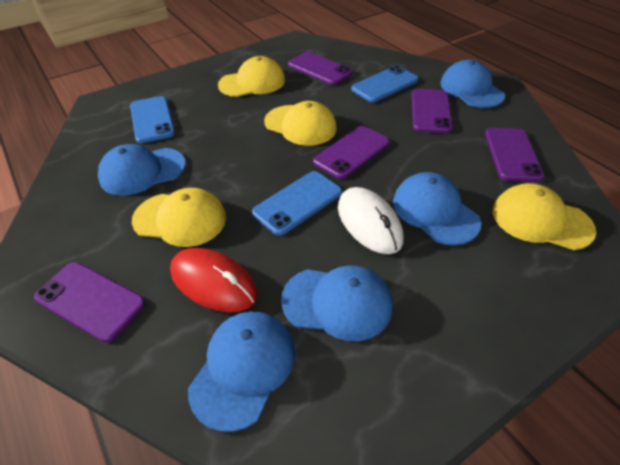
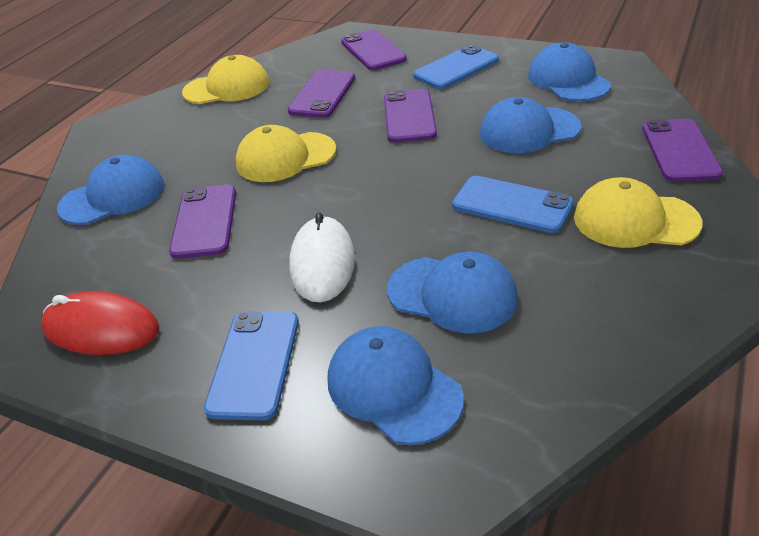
yellow cap: [132,188,226,247] [218,56,285,97] [264,101,337,146] [493,183,596,250] = 4 -> [182,55,269,104] [236,125,336,182] [574,177,703,248] = 3

